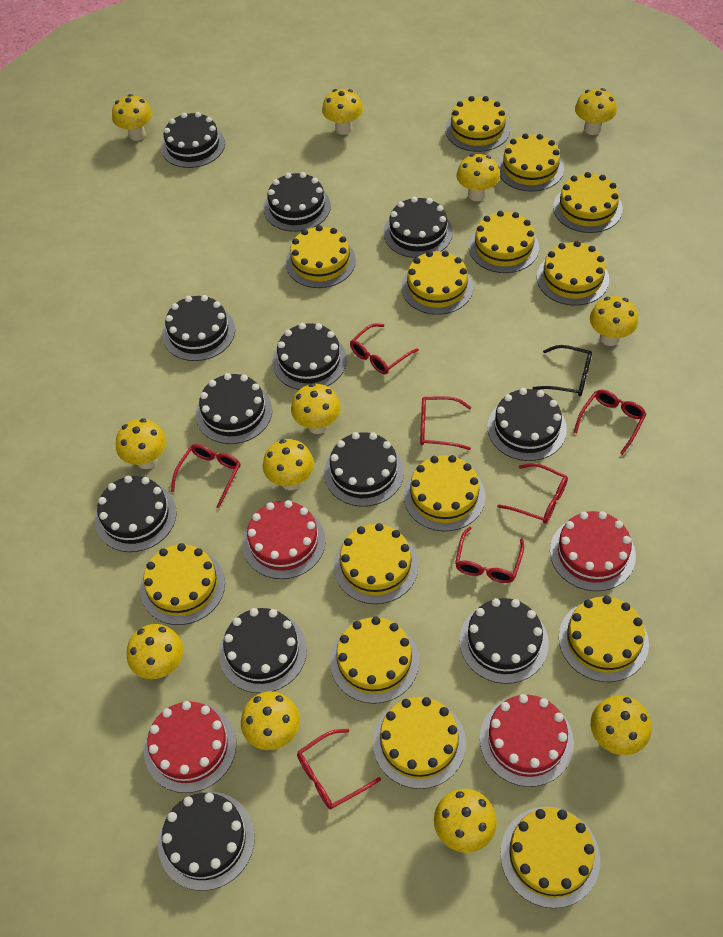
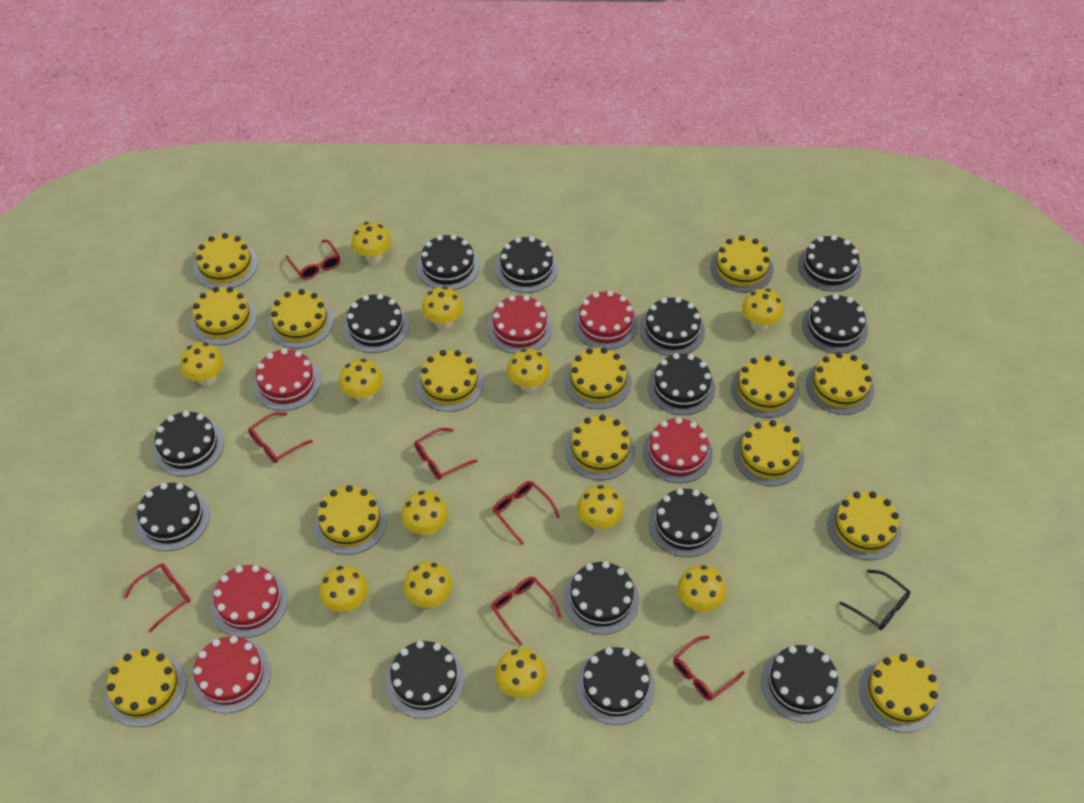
black cake: [95,475,177,552] [158,792,255,891] [161,112,225,168] [162,295,235,361] [196,373,272,444] [219,608,307,693] [263,172,331,232] [272,323,347,390] [324,432,404,507] [384,196,453,258] [459,598,549,684] [487,388,567,461] = 12 -> [135,483,210,551] [153,411,224,476] [343,294,409,353] [385,641,465,718] [417,234,480,290] [495,236,558,293] [563,561,640,635] [576,647,655,725] [639,297,705,356] [648,353,716,415] [649,488,722,557] [761,645,841,723] [798,235,861,292] [802,294,868,353] = 14
red cake: [144,701,236,793] [242,500,326,579] [480,694,574,787] [550,511,636,591] = 4 -> [191,636,271,714] [211,565,288,638] [253,348,321,411] [487,295,553,354] [573,291,638,350] [642,417,713,483] = 6

